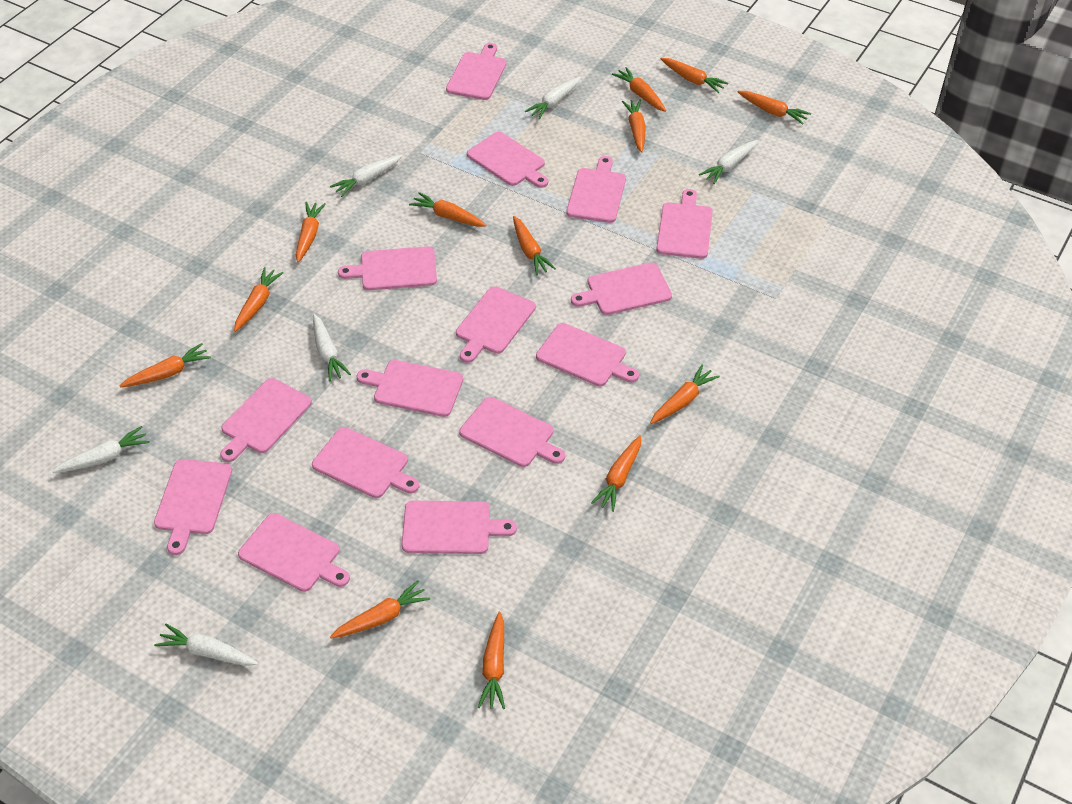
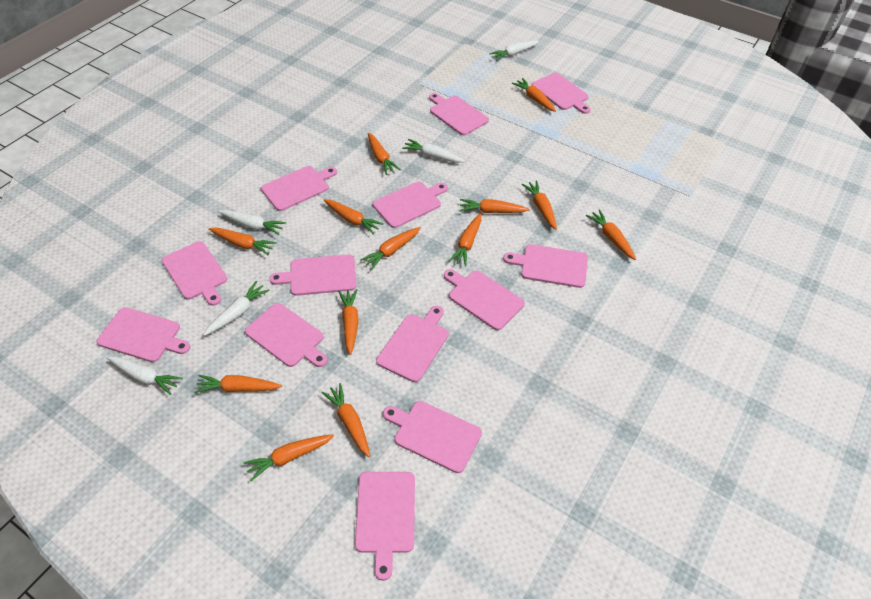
pink cutting board: [154,459,232,555] [220,378,312,462] [238,513,350,592] [312,427,419,498] [338,246,437,291] [356,360,463,417] [402,501,517,554] [446,43,507,100] [456,286,536,363] [459,397,565,467] [467,132,548,188] [536,323,639,387] [567,156,626,223] [571,263,672,315] [656,189,713,259] = 15 -> [97,307,190,362] [162,241,227,306] [245,303,327,367] [261,166,337,211] [269,254,356,296] [355,472,415,581] [373,181,448,228] [376,306,449,382] [383,401,482,473] [429,93,489,135] [444,269,525,330] [503,244,588,288] [531,73,591,114] = 13
white carrot: [52,426,150,473] [154,624,258,666] [313,314,351,381] [330,155,402,197] [525,77,581,120] [699,140,758,184] = 6 -> [107,357,183,395] [203,281,270,336] [218,210,286,235] [402,139,465,163] [489,40,539,61] = 5

